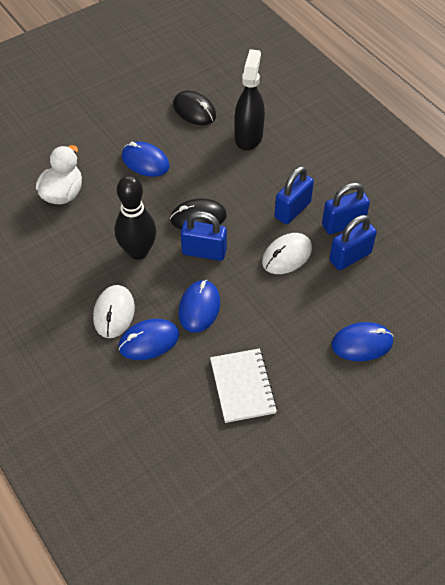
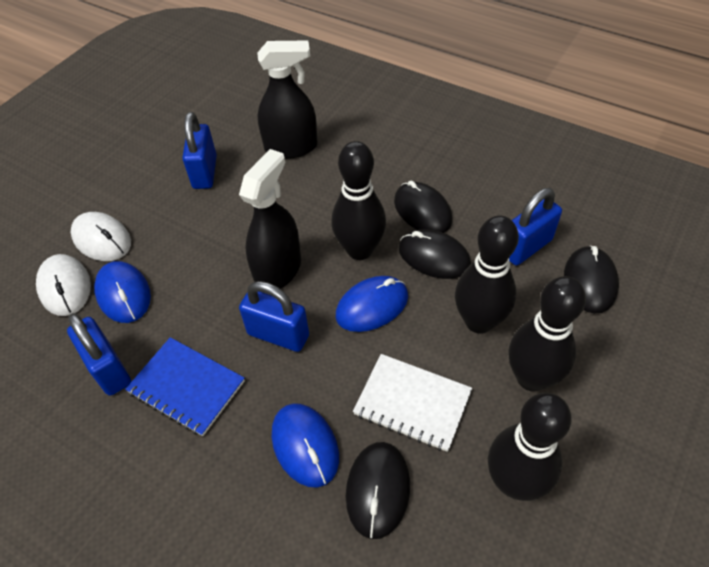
black bowling pin: [115,175,156,260] = 1 -> [331,141,386,260] [455,216,519,334] [488,393,572,501] [508,276,586,391] = 4
black mouse: [170,198,227,230] [173,91,216,125] = 2 -> [346,442,410,539] [394,181,452,233] [399,229,471,279] [564,246,619,314] = 4
black spray bottle: [234,49,265,151] = 1 -> [239,149,301,289] [257,40,318,159] = 2
blue mouse: [118,319,179,360] [122,142,170,177] [179,280,220,333] [331,322,394,361] = 4 -> [94,261,151,323] [272,403,339,488] [336,276,408,332] = 3
blue notebook: none = 0 -> [125,337,245,436] = 1
white duck: [36,145,82,204] = 1 -> none = 0

